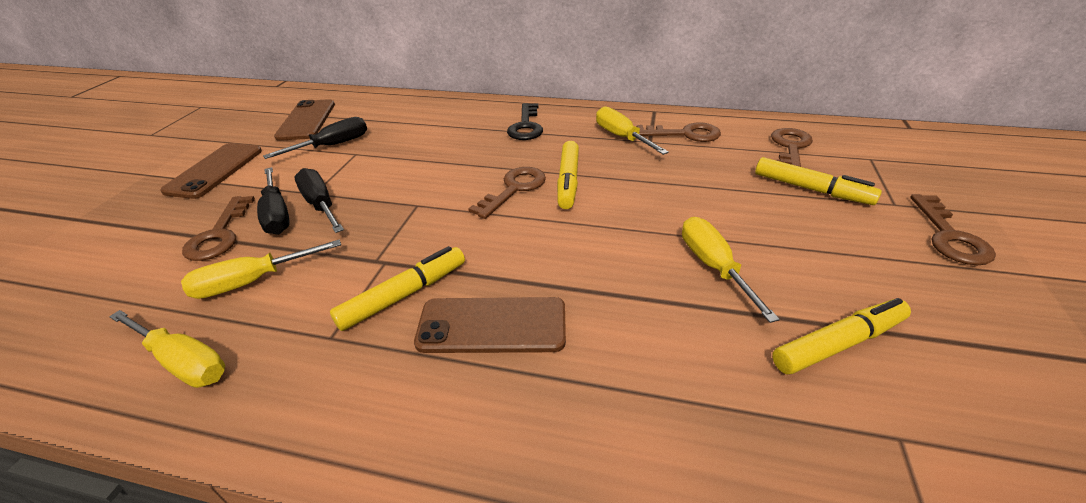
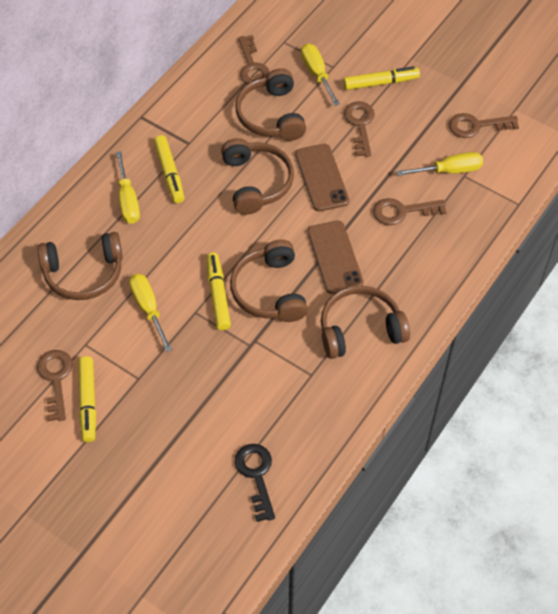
black screwdriver: [257,167,290,234] [263,117,367,159] [294,168,344,233] = 3 -> none = 0
brown headphones: none = 0 -> [37,232,123,300] [221,138,294,215] [230,239,308,322] [235,68,306,141] [321,286,410,359] = 5
brown phone: [160,143,262,199] [274,99,335,141] [414,297,566,353] = 3 -> [295,144,349,211] [308,221,364,294] = 2

